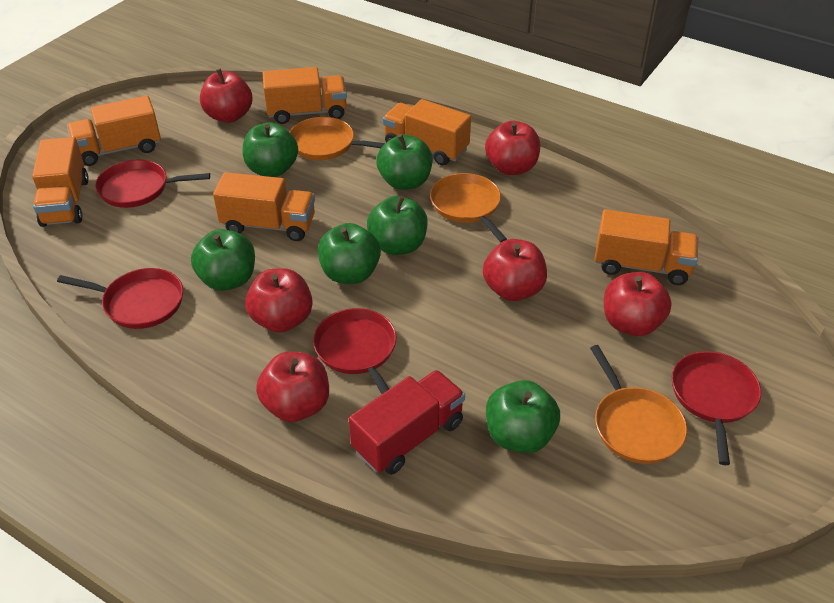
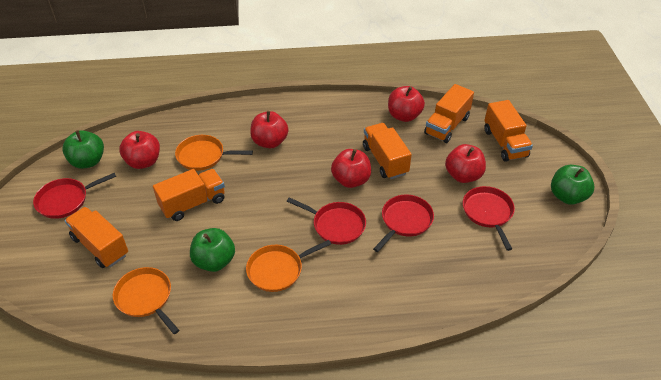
green apple: [191,229,255,291] [243,122,298,177] [318,223,381,284] [367,196,428,255] [376,134,433,190] [486,380,560,453] = 6 -> [62,130,104,169] [190,228,235,272] [551,165,595,205] = 3
orange truck: [32,137,89,227] [67,95,161,166] [213,172,315,241] [263,67,347,124] [383,99,471,166] [595,209,698,285] = 6 -> [65,207,128,268] [153,169,225,221] [363,123,412,179] [424,84,474,143] [484,100,533,162] = 5
red apple: [200,69,252,123] [245,268,313,333] [256,352,329,422] [483,239,547,301] [485,121,540,175] [604,272,672,336] = 6 -> [119,131,160,169] [250,111,289,148] [331,149,371,188] [388,86,425,122] [445,144,486,183] = 5
red truck: [349,370,465,475] = 1 -> none = 0

